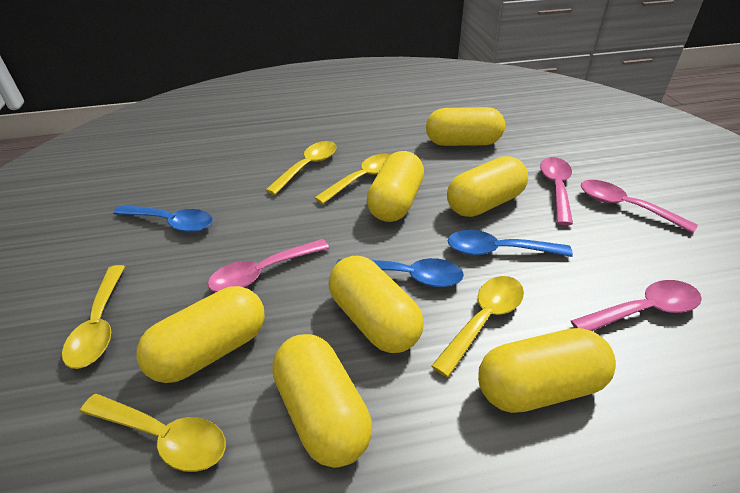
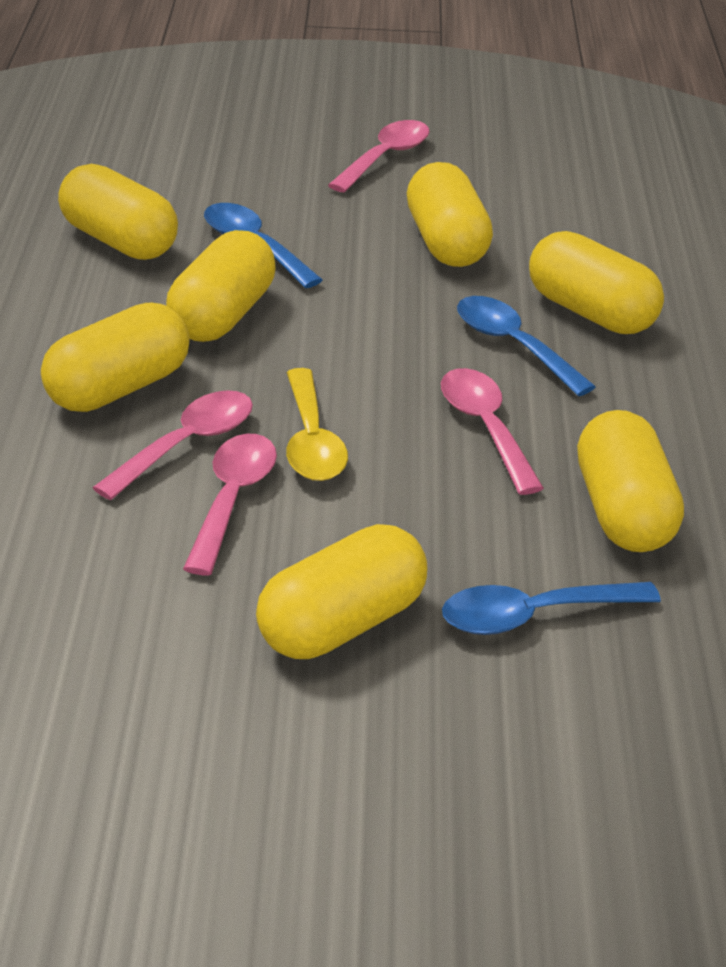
yellow spoon: [62,265,125,369] [80,394,226,472] [266,141,337,195] [315,153,391,204] [431,276,524,377] = 5 -> [286,368,348,481] = 1

